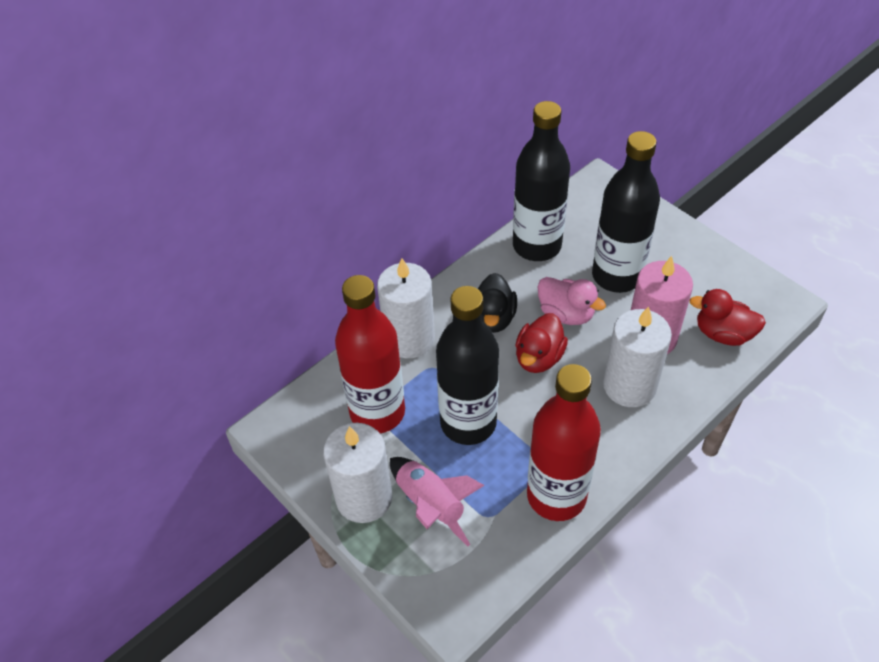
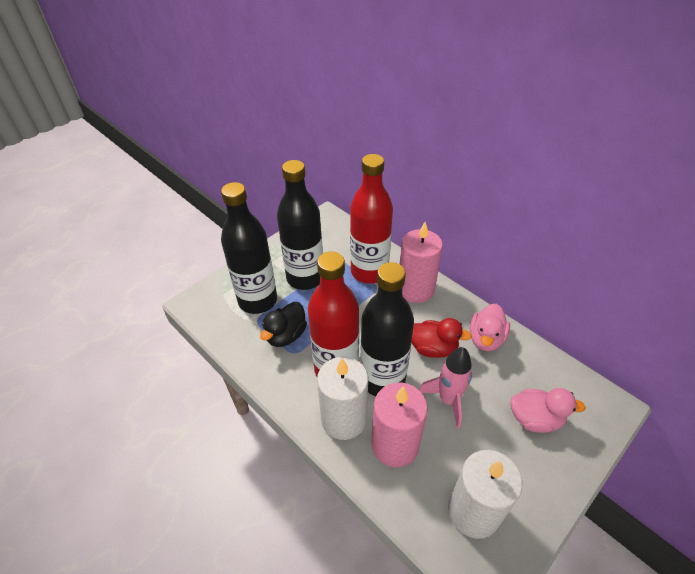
pink candle: [631,256,693,354] = 1 -> [372,382,428,467] [400,222,443,303] = 2
pink duck: [538,277,606,325] = 1 -> [470,304,510,351] [510,388,586,433] = 2
red duck: [515,313,568,373] [689,289,766,346] = 2 -> [411,318,472,358] = 1
white candle: [323,422,392,523] [377,258,435,358] [603,306,672,407] = 3 -> [317,357,368,440] [448,450,522,539] = 2

